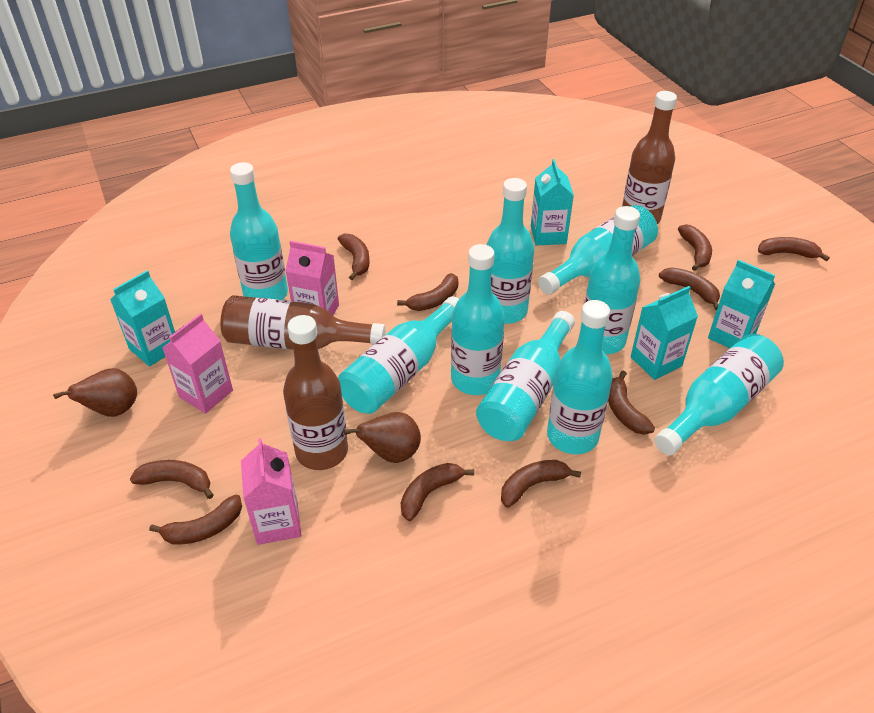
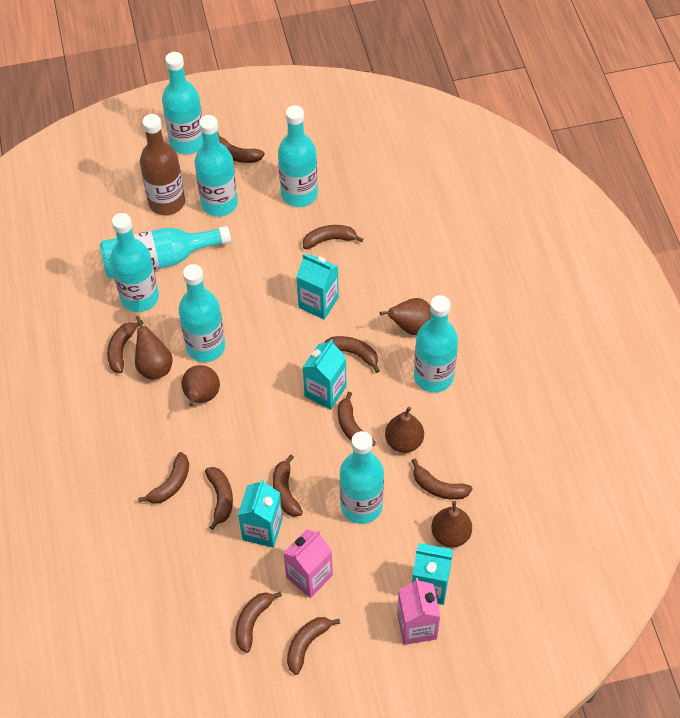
brown banana: [130,460,214,499] [149,495,242,545] [338,234,370,280] [397,273,458,311] [401,463,474,521] [501,460,581,508] [608,371,655,435] [659,267,720,310] [678,224,712,271] [758,237,830,261] = 10 -> [107,320,144,373] [138,452,189,504] [205,467,233,530] [218,133,265,163] [236,592,282,653] [273,455,303,517] [287,617,340,675] [303,225,363,249] [324,336,380,373] [338,392,376,447] [412,459,473,500] = 11
brown bottle: [220,295,386,349] [283,315,348,470] [622,91,677,224] = 3 -> [140,114,185,215] = 1
brown pear: [53,368,137,417] [343,412,421,463] = 2 -> [135,316,173,380] [181,365,220,406] [380,298,431,335] [385,407,424,453] [431,501,472,547] = 5
pink carton: [162,313,233,414] [241,438,301,545] [286,241,339,315] = 3 -> [284,529,333,598] [397,578,440,645] = 2
turquoise bottle: [230,162,288,300] [338,296,459,414] [451,244,505,395] [476,311,575,441] [486,178,534,324] [538,205,658,295] [547,300,613,454] [580,206,641,354] [654,334,784,455] = 9 -> [100,226,231,279] [110,213,159,312] [162,52,203,154] [179,264,225,362] [194,115,238,216] [278,105,318,207] [340,431,384,524] [414,295,458,393] = 8

